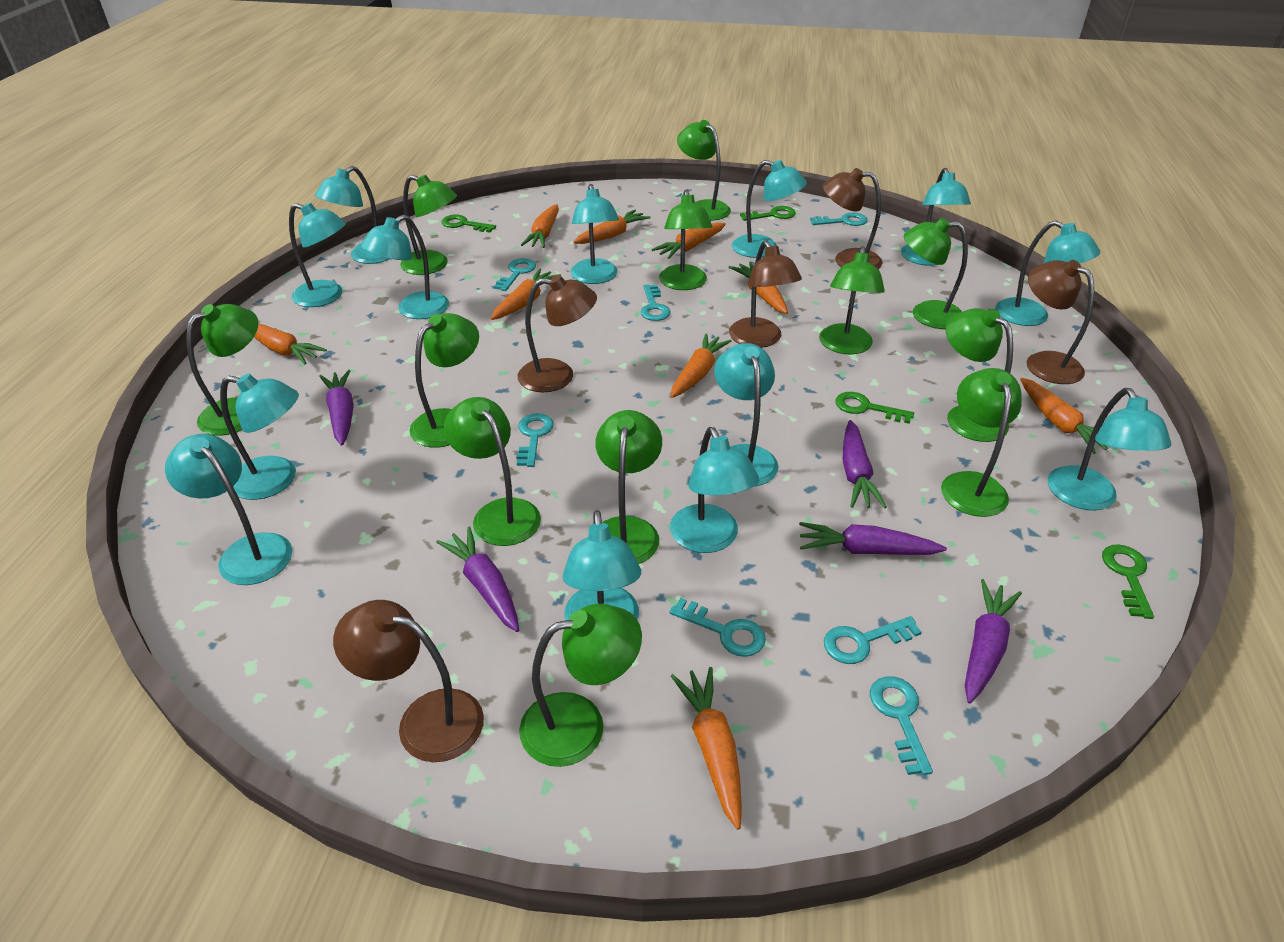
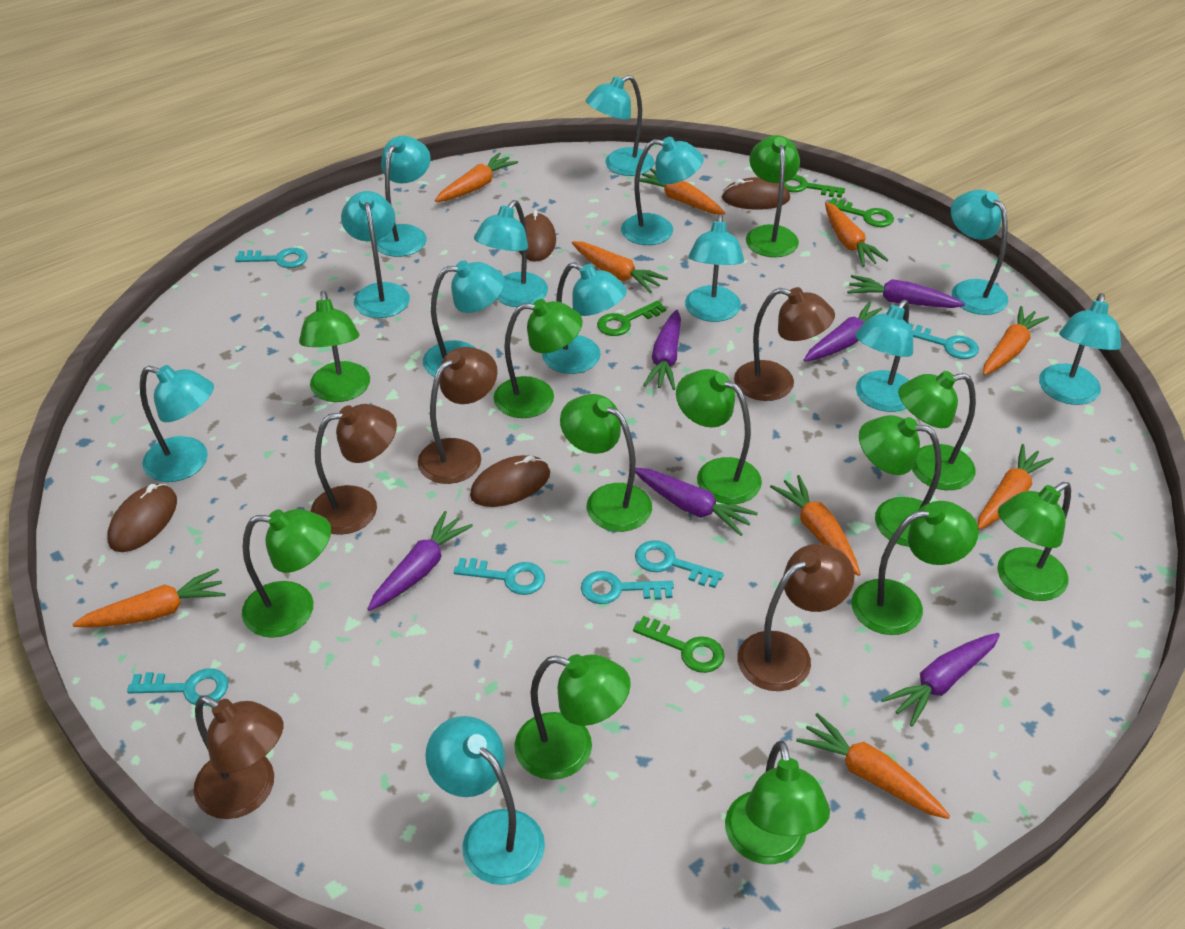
brown mouse: none = 0 -> [107,484,177,552] [470,455,550,507] [519,210,556,262] [721,177,790,210] = 4
purple carrot: [319,370,354,445] [436,526,519,632] [799,522,947,555] [843,420,886,508] [965,579,1022,704] = 5 -> [368,511,473,611] [635,468,758,536] [643,310,681,390] [804,301,882,361] [847,275,965,308] [882,633,1000,726] = 6
turquoise key: [494,258,536,291] [516,413,554,467] [641,285,671,321] [669,598,766,657] [810,212,868,226] [824,616,922,664] [870,676,933,775] = 7 -> [127,668,228,706] [235,248,308,268] [454,558,545,595] [581,571,674,604] [635,540,724,588] [908,323,979,359] = 6

